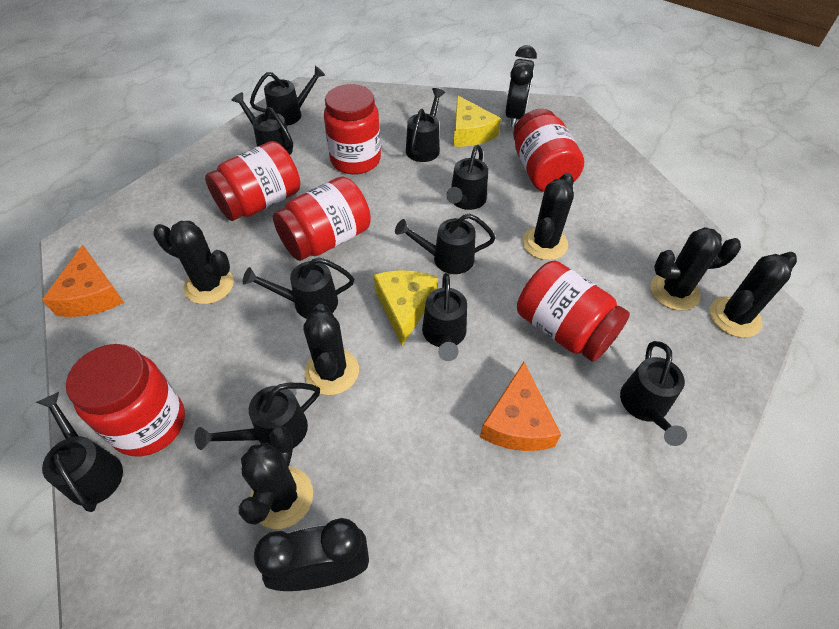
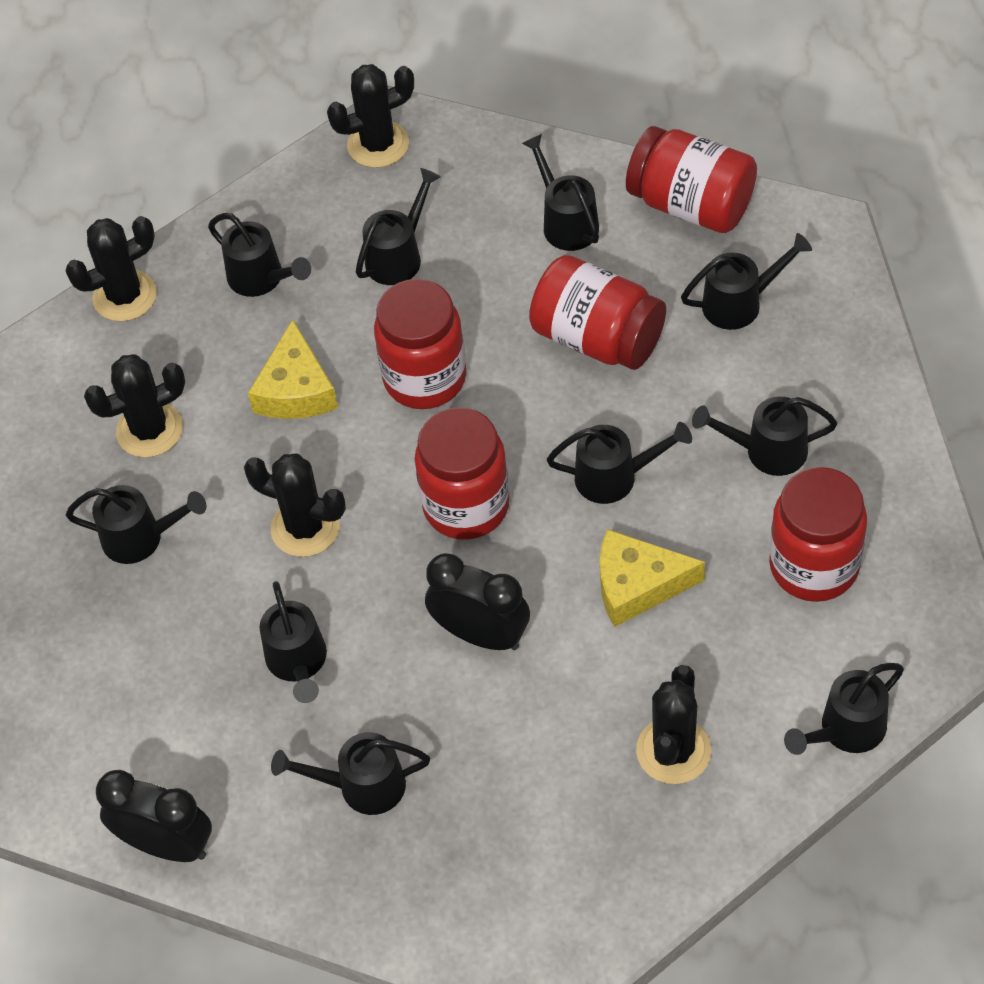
black cactus: [153,221,234,304] [239,426,313,529] [303,304,359,395] [522,173,574,260] [650,227,741,311] [710,252,797,338] = 6 -> [66,216,157,322] [84,354,185,458] [244,454,346,557] [327,64,414,168] [636,665,711,784] = 5
orange cheese: [42,245,124,317] [480,362,561,451] = 2 -> none = 0
red jar: [66,344,185,457] [205,141,300,221] [273,177,371,261] [324,84,381,175] [513,109,584,192] [517,261,630,362] = 6 -> [374,279,466,409] [415,407,510,540] [529,255,666,370] [626,126,757,233] [769,467,867,602] = 5

